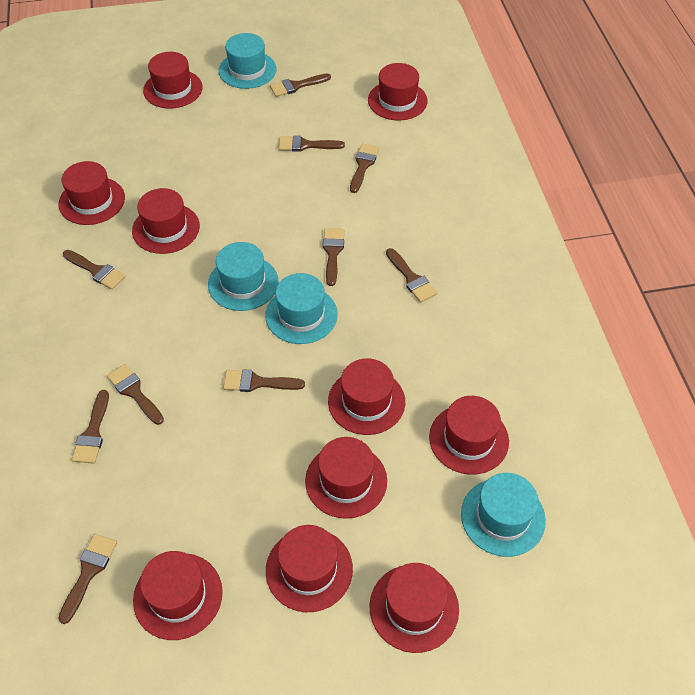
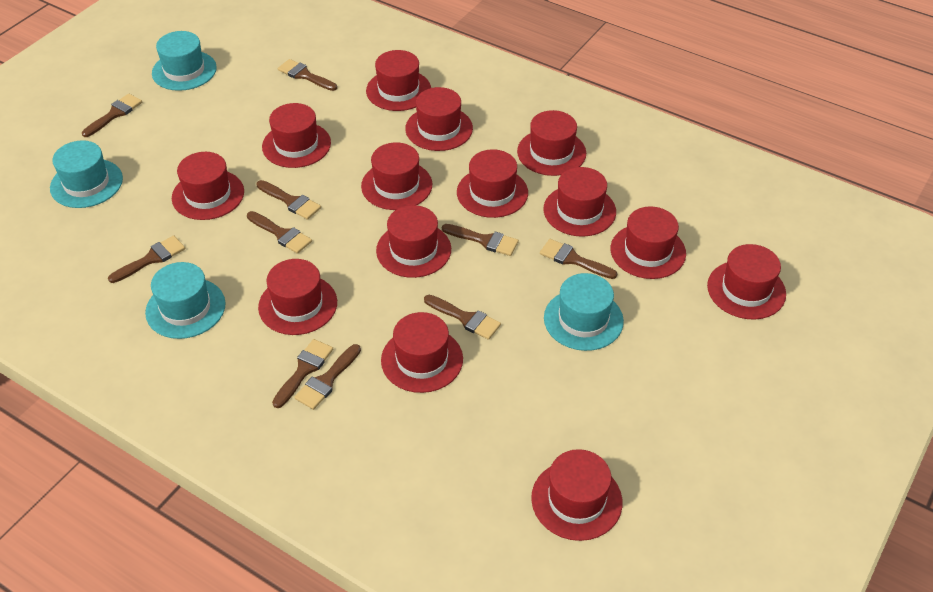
red hat: [59,161,125,225] [132,188,200,254] [133,551,223,640] [143,52,203,109] [266,525,353,612] [305,437,387,519] [328,358,405,435] [368,63,427,121] [369,563,459,653] [429,396,509,475] = 10 -> [172,152,244,220] [258,259,337,335] [262,103,331,168] [361,142,432,210] [366,50,431,111] [376,205,451,278] [381,312,463,393] [405,87,473,151] [457,149,528,218] [517,110,586,176] [531,449,622,541] [543,167,616,237] [611,206,686,279] [707,244,786,320] = 14

